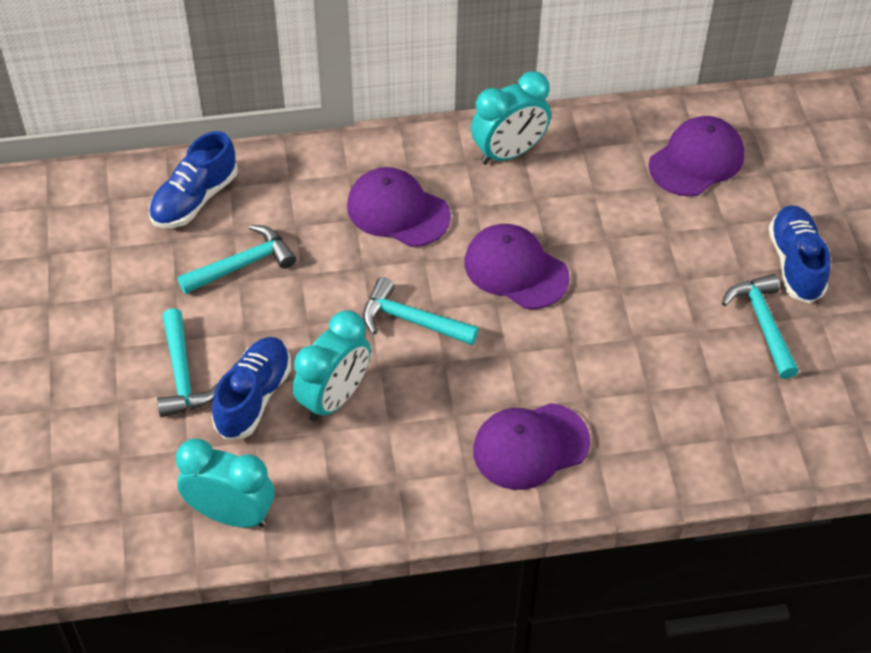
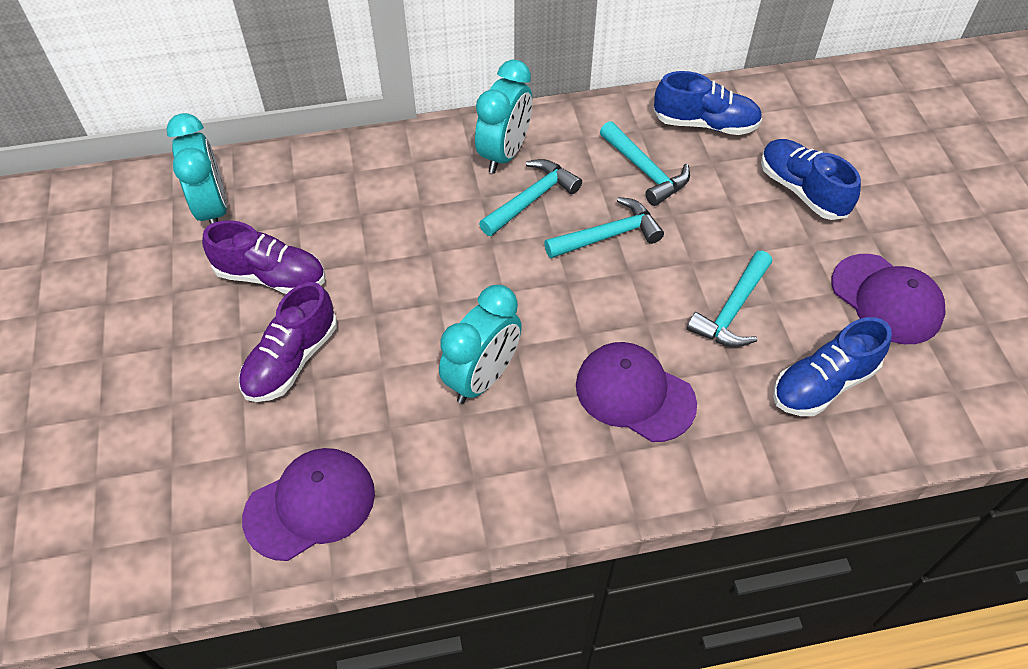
purple cap: [347,167,451,247] [464,224,570,309] [473,403,590,490] [649,116,744,197] = 4 -> [242,448,375,561] [576,342,697,442] [831,254,945,344] = 3
purple shoe: none = 0 -> [202,220,325,294] [239,282,337,402] = 2

